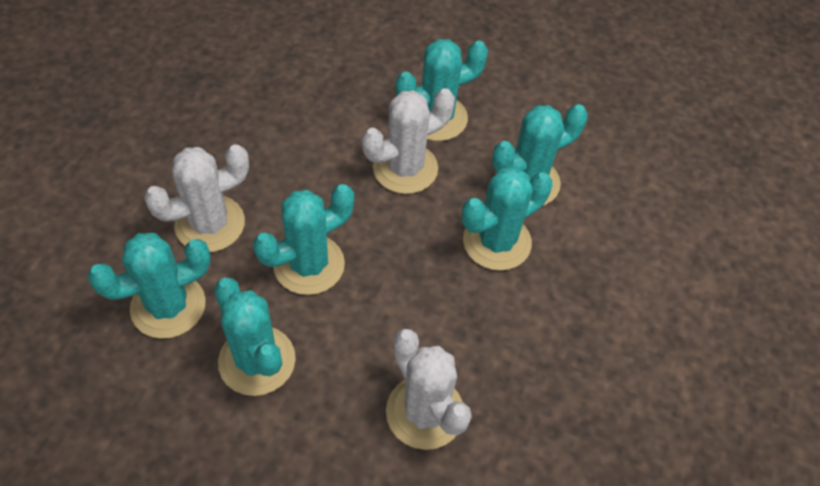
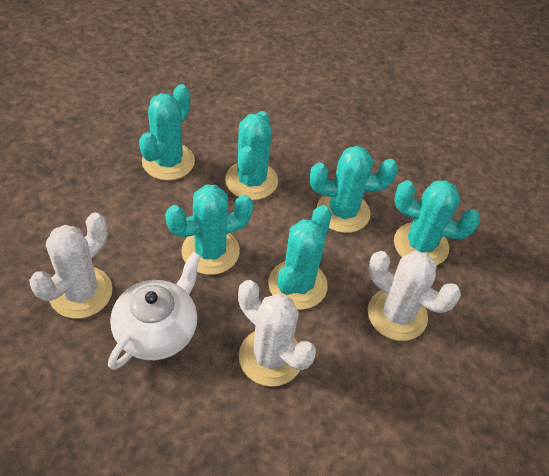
white teapot: none = 0 -> [108,252,201,370] = 1

